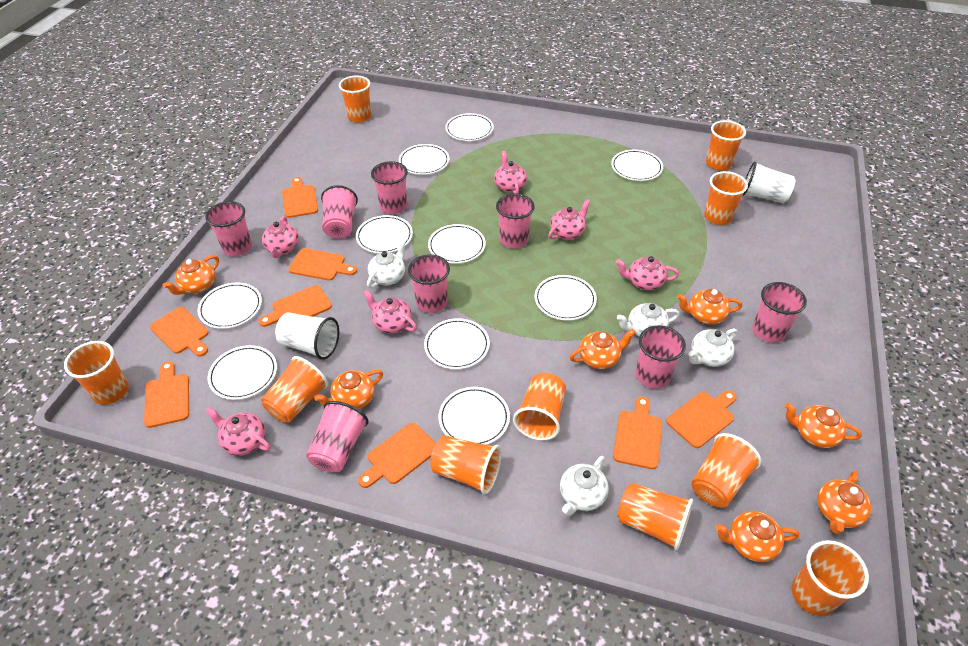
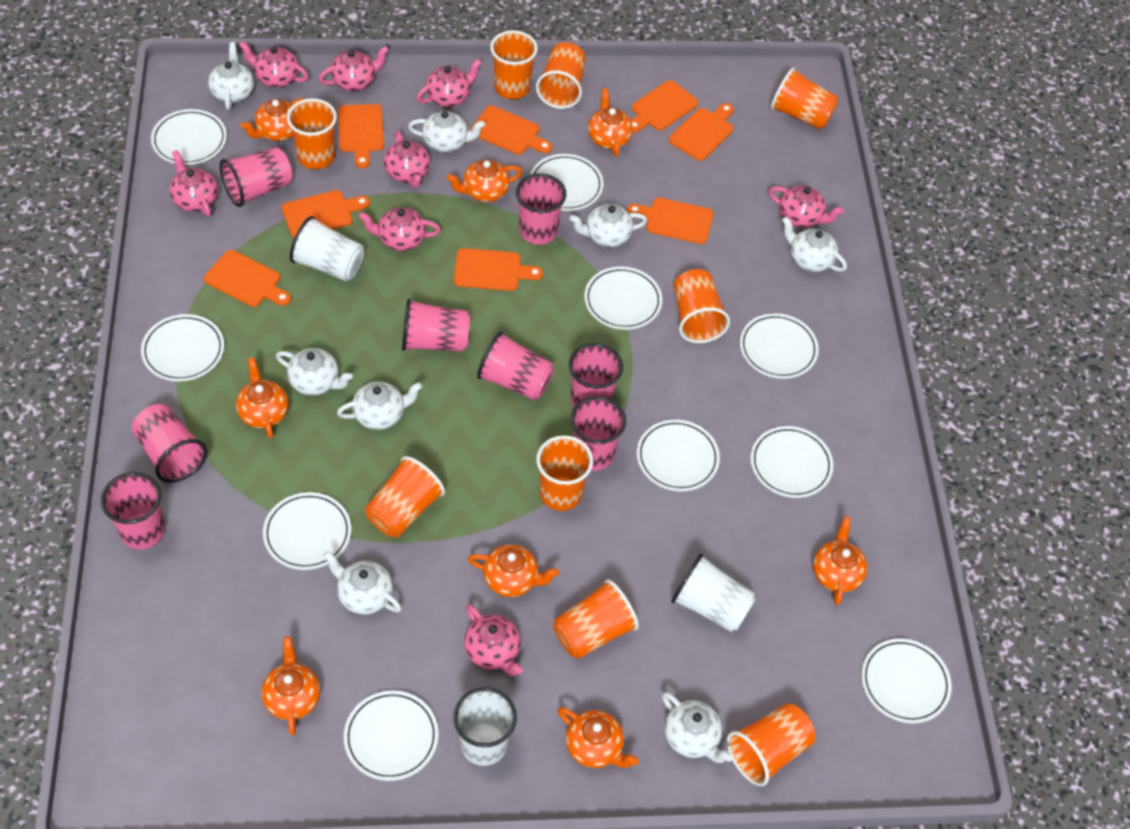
orange cup: [64,341,129,405] [261,356,328,423] [339,75,371,123] [430,435,502,494] [513,373,566,441] [617,483,693,551] [691,433,762,508] [704,171,748,225] [706,120,746,171] [792,540,869,616] = 10 -> [287,98,337,169] [365,456,445,537] [490,30,538,99] [536,42,586,109] [536,435,593,511] [553,579,639,659] [674,269,730,343] [726,703,815,786] [771,67,839,130] = 9
orange teapot: [163,255,219,295] [315,370,383,409] [570,329,636,369] [677,289,742,325] [716,511,799,562] [785,403,862,448] [817,470,872,534] = 7 -> [236,357,289,439] [241,98,304,141] [261,636,320,735] [447,160,522,202] [468,544,559,597] [558,707,639,768] [588,88,633,156] [813,516,867,605] = 8
pink teapot: [206,407,271,456] [262,216,299,258] [363,290,417,334] [494,151,527,194] [548,199,591,240] [616,256,679,290] = 6 -> [169,150,218,217] [239,41,309,88] [319,46,389,91] [359,207,441,251] [384,131,430,188] [417,59,482,107] [464,604,523,676] [768,186,844,228] = 8
white cup: [275,312,339,360] [742,161,795,203] = 2 -> [290,216,365,281] [453,687,517,766] [671,553,756,632] = 3
white teapot: [367,239,406,288] [560,456,609,516] [617,303,680,336] [689,328,737,367] = 4 -> [208,42,254,110] [276,348,353,396] [324,551,402,615] [337,382,422,430] [408,110,485,152] [570,204,647,247] [662,692,733,763] [782,216,847,272] = 8

